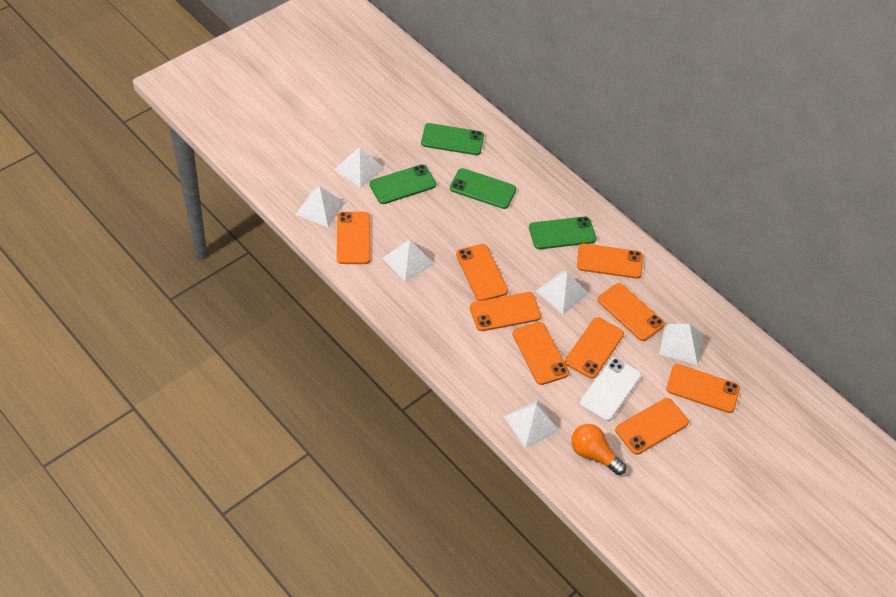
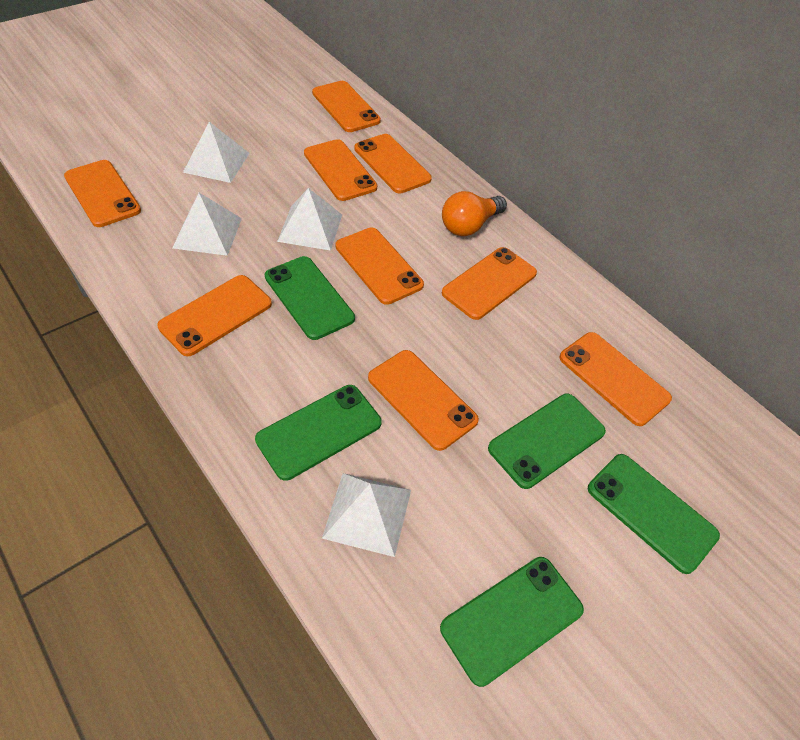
green phone: [369,164,436,204] [421,123,484,155] [450,168,516,209] [529,217,596,249] = 4 -> [255,385,382,481] [265,256,355,340] [440,557,584,687] [488,394,606,489] [588,454,720,574] = 5
white phone: [580,358,641,421] = 1 -> none = 0
white pyramid: [296,186,345,227] [334,147,385,188] [383,240,435,282] [504,400,560,448] [536,271,588,314] [659,324,703,365] = 6 -> [172,193,242,256] [183,122,249,183] [277,188,342,251] [322,473,411,557] = 4

